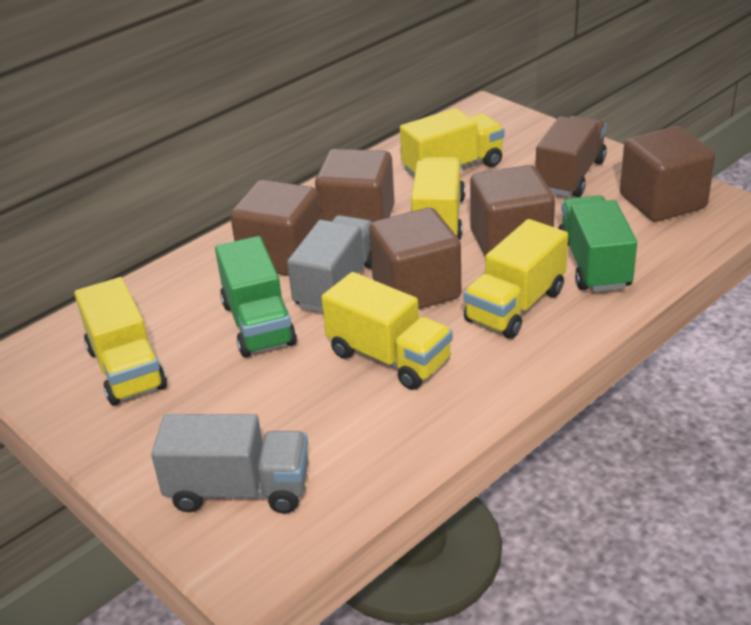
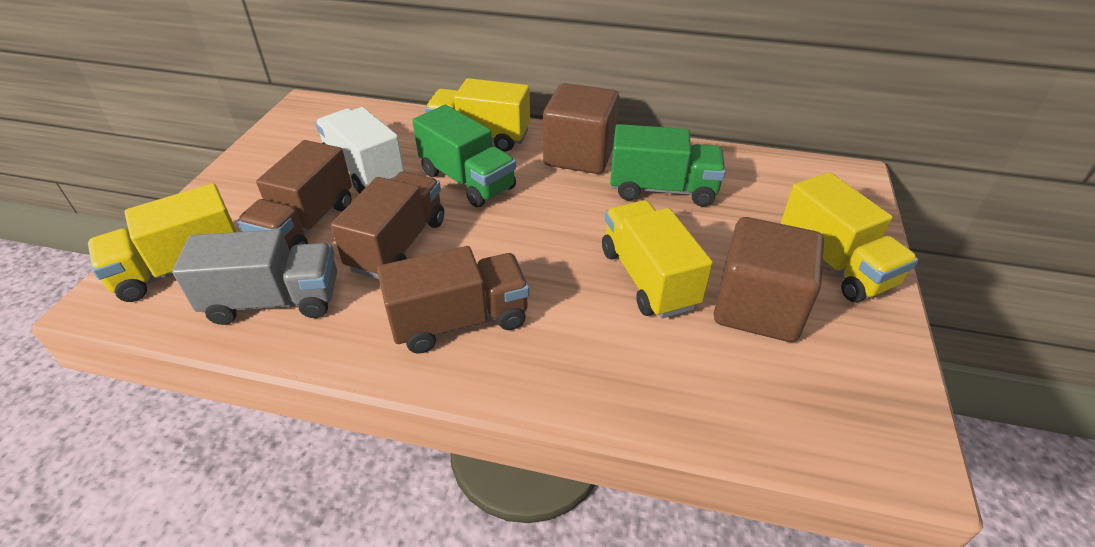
brown cube: [230,180,321,276] [315,149,395,222] [369,208,461,310] [470,165,555,256] [620,126,715,222] = 5 -> [543,83,620,174] [714,217,824,342] = 2
brown truck: [535,116,607,197] = 1 -> [237,140,352,251] [331,171,444,279] [377,246,529,354] = 3
grey truck: [151,414,309,514] [287,215,372,312] = 2 -> [172,230,337,325] = 1
white truck: none = 0 -> [315,107,404,193] = 1
yellow truck: [74,277,167,406] [321,272,453,390] [400,108,505,177] [411,157,465,240] [464,219,568,338] = 5 -> [88,183,237,302] [425,78,530,152] [602,200,713,318] [781,172,919,302] = 4

